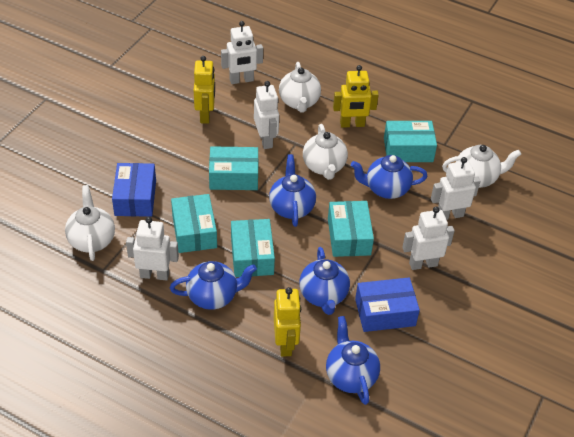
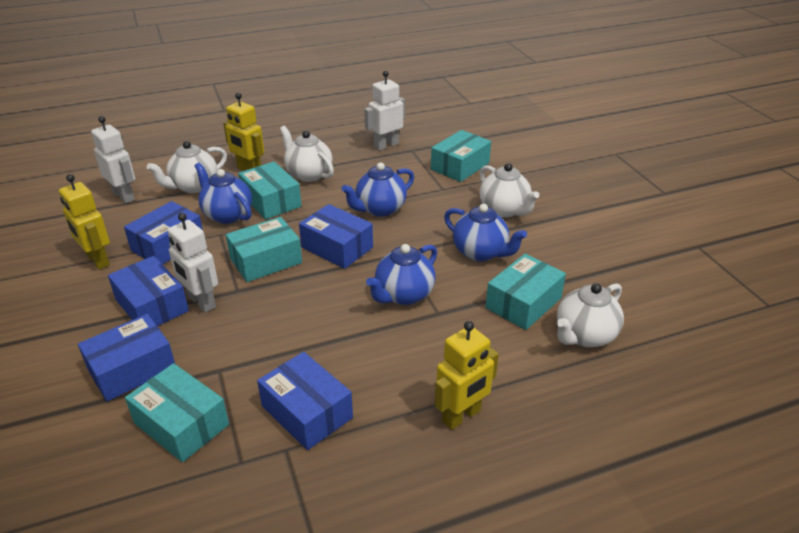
blue box: [112,163,156,217] [355,278,420,332] = 2 -> [78,314,175,401] [108,256,189,326] [124,201,203,265] [257,352,353,450] [299,204,373,269] = 5
blue teapot: [170,261,257,310] [269,154,316,227] [299,247,350,315] [326,316,380,405] [351,155,428,199] = 5 -> [194,162,252,224] [341,162,414,217] [366,244,437,305] [444,204,527,261] = 4
white robot: [126,217,179,280] [221,21,263,84] [254,81,279,149] [402,207,455,270] [431,157,480,220] = 5 -> [91,116,135,204] [168,213,218,313] [364,71,405,151] = 3

